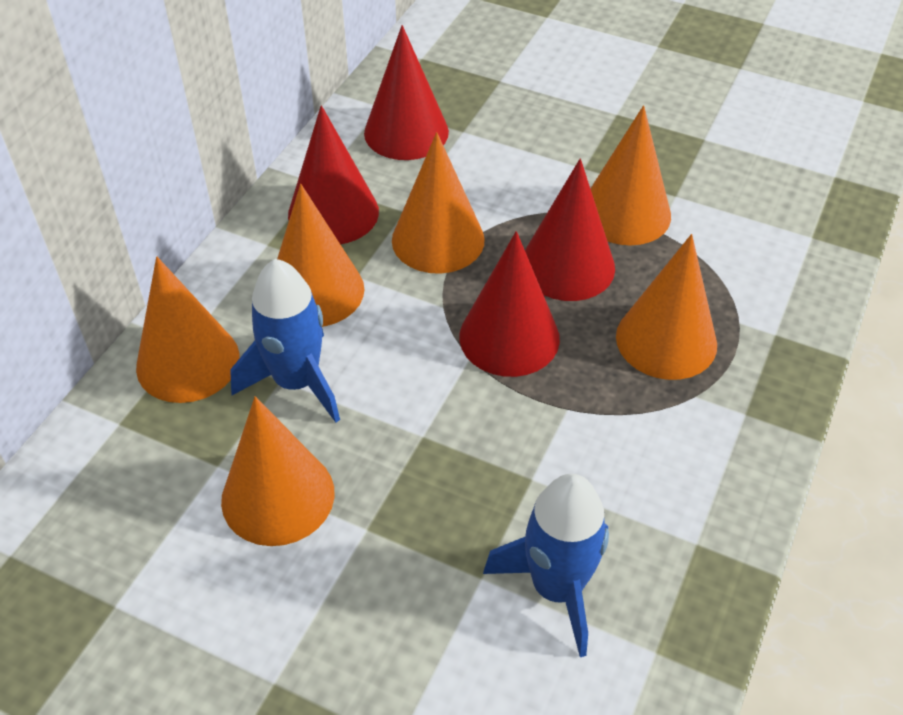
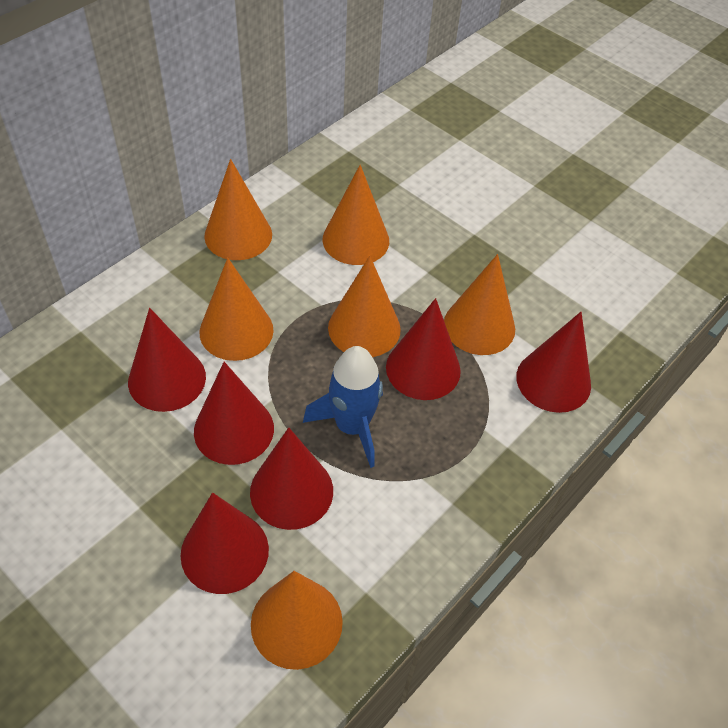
blue rocket: [230,259,340,423] [483,474,609,657] = 2 -> [303,346,383,468] = 1
red cone: [288,105,379,244] [364,25,449,160] [459,231,560,377] [525,159,615,301] = 4 -> [128,308,206,412] [180,493,269,594] [194,362,274,465] [250,427,333,530] [386,298,461,400] [516,312,591,413] = 6

